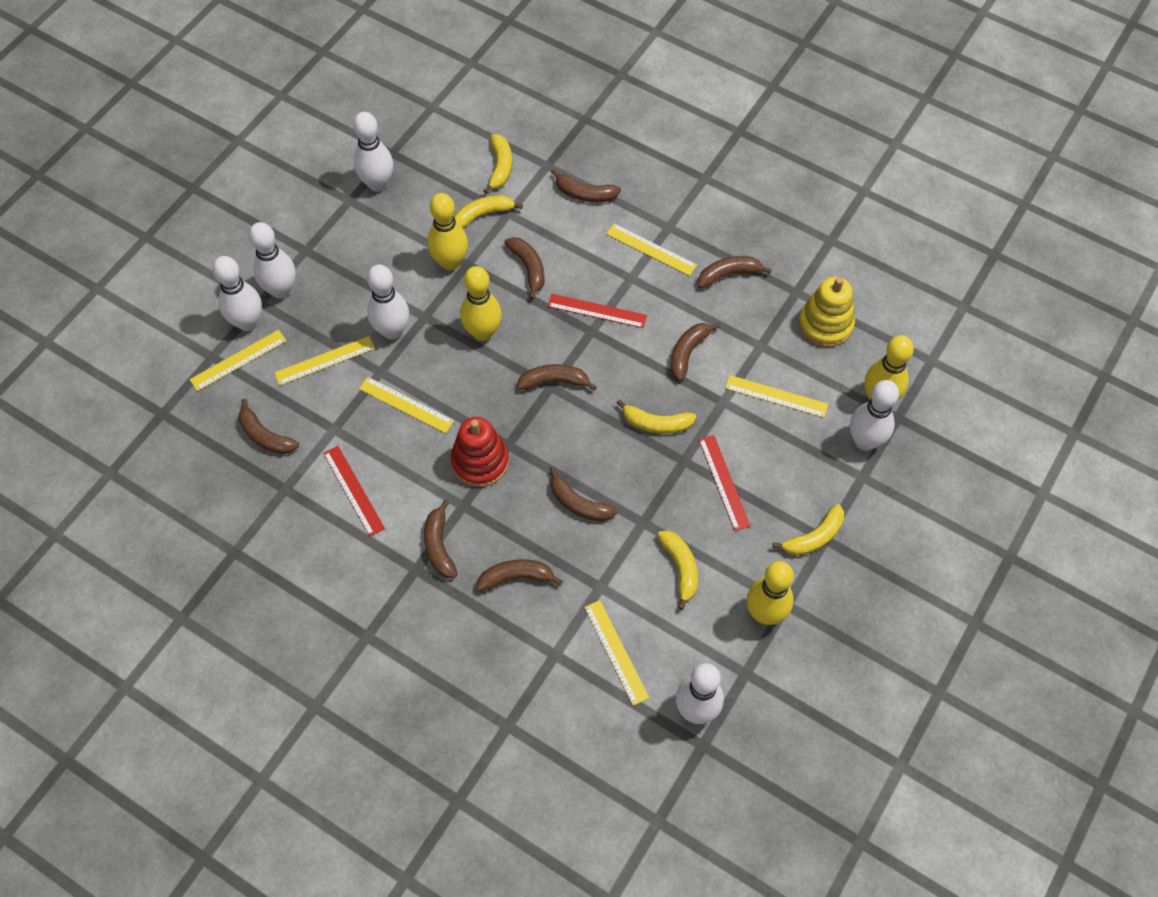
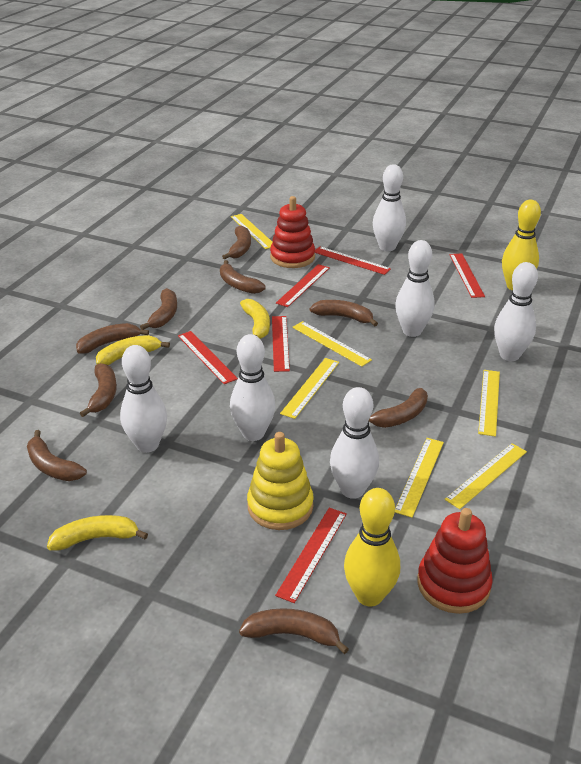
red ruler: [323,446,385,536] [547,294,647,328] [699,435,751,531] = 3 -> [178,331,238,384] [272,316,290,372] [275,508,347,603] [276,264,330,307] [315,246,391,275] [450,253,485,298] = 6
red stacking toy: [450,417,509,487] = 1 -> [270,196,315,268] [417,508,493,614] = 2
yellow banana: [454,195,523,228] [483,134,512,194] [617,400,696,434] [657,530,698,610] [772,504,844,556] = 5 -> [47,515,148,551] [96,335,170,365] [240,299,270,339] = 3
yellow bowling pin: [427,193,468,270] [460,266,502,341] [747,561,794,625] [865,335,914,401] = 4 -> [344,488,400,607] [502,200,541,290] = 2

